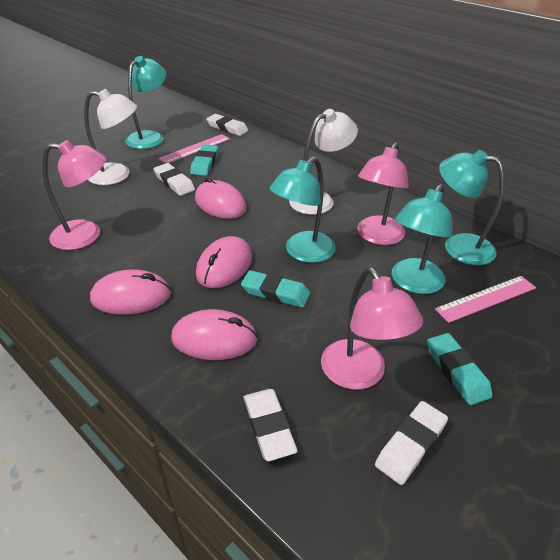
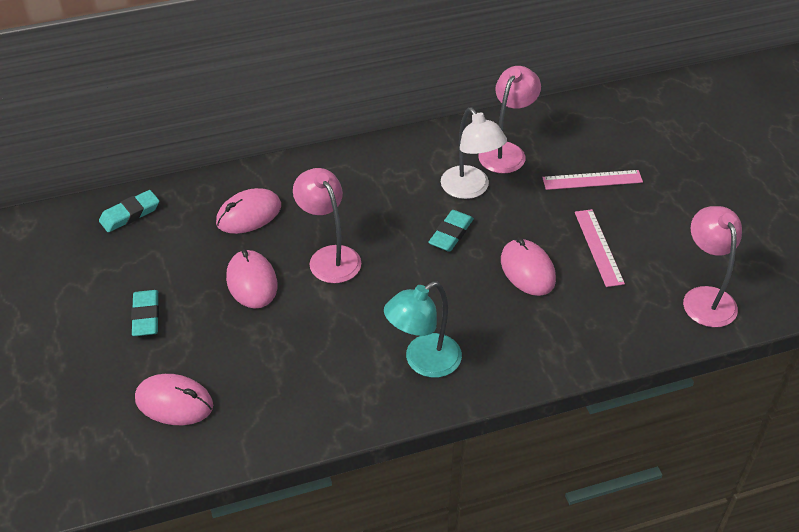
turquoise lamp: [125,56,166,149] [270,156,336,263] [392,184,452,294] [439,150,505,265] = 4 -> [384,281,462,378] = 1
white eraser: [153,163,195,196] [206,114,249,136] [244,389,298,461] [375,401,448,485] = 4 -> none = 0
white lamp: [84,89,137,185] [289,109,358,215] = 2 -> [441,107,507,199] = 1

